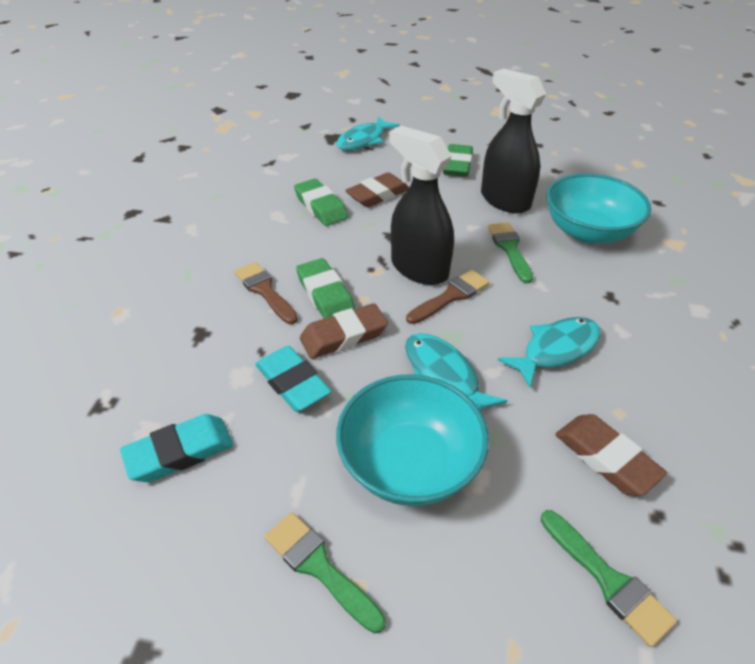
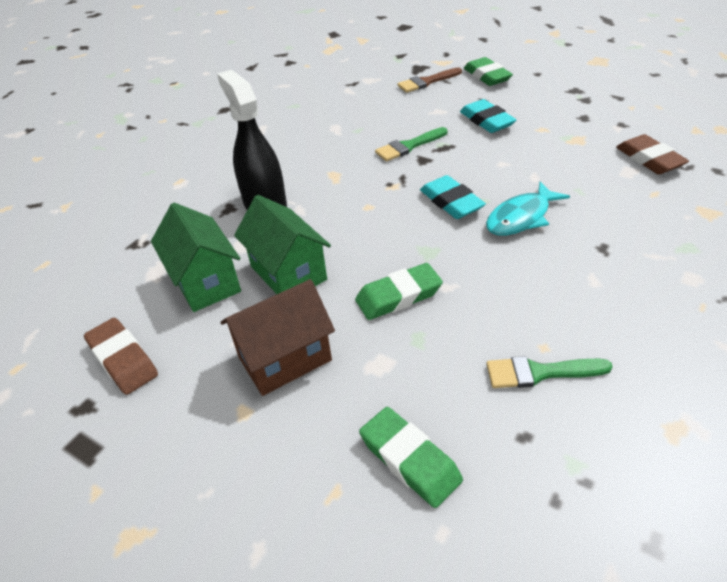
black spray bottle: [389,126,454,285] [481,68,546,213] = 2 -> [217,70,287,210] = 1
brown brush: [234,262,298,324] [406,270,490,324] = 2 -> [397,67,462,93] = 1
brown eraser: [300,303,388,359] [345,172,409,207] [555,414,667,496] = 3 -> [84,318,158,395] [616,134,689,174] = 2
brown house: none = 0 -> [221,279,335,396] = 1
green brush: [265,512,386,634] [488,222,533,284] [541,510,677,647] = 3 -> [375,127,448,162] [486,356,613,388] = 2
green house: none = 0 -> [151,203,241,312] [234,195,331,294] = 2
turquoise bowl: [336,374,489,506] [547,173,651,244] = 2 -> none = 0
turquoise fish: [336,116,400,150] [405,333,508,412] [498,317,601,388] = 3 -> [486,181,570,235] = 1

